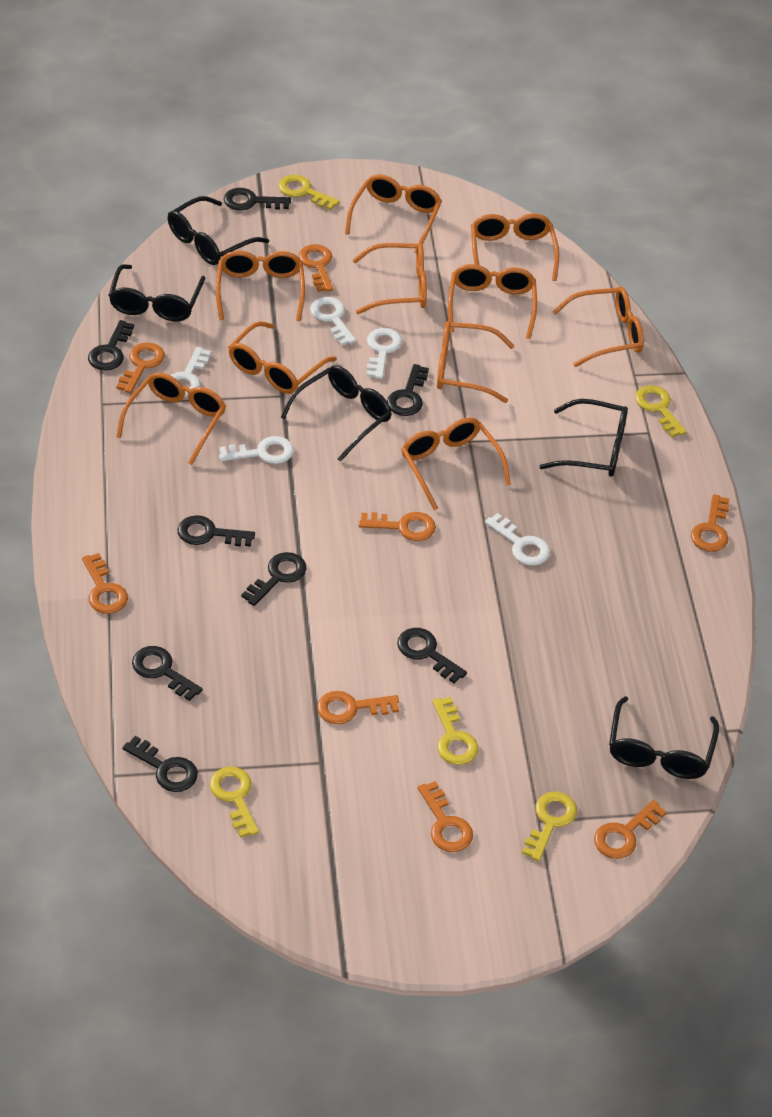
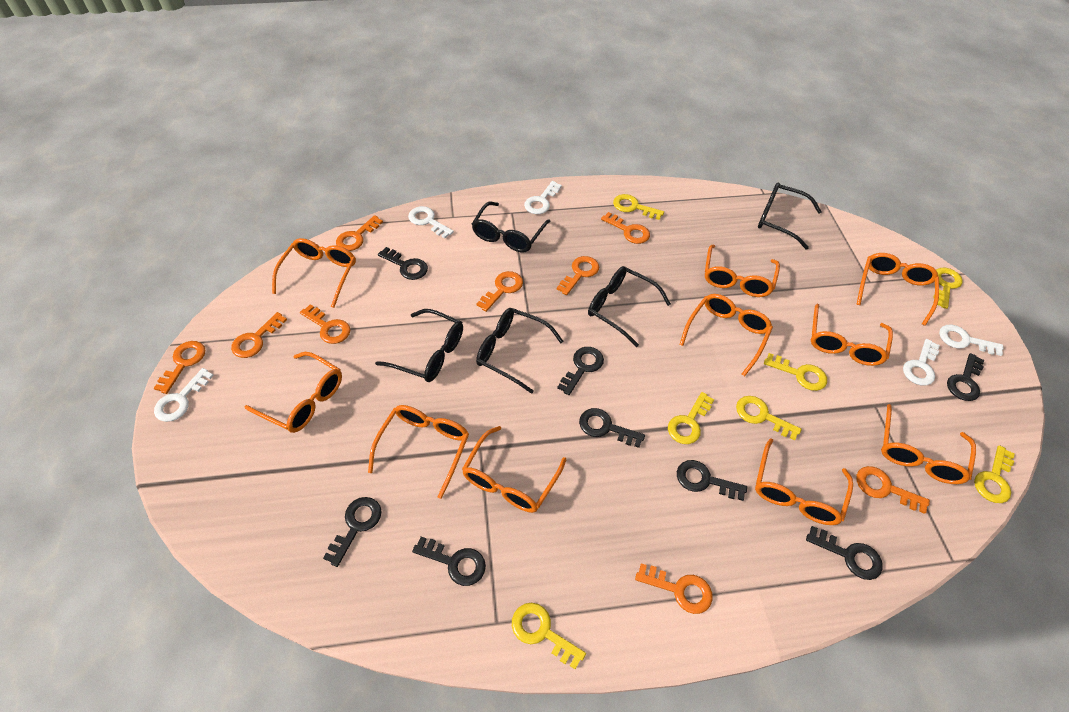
orange key: [82,553,128,614] [116,342,165,393] [298,244,334,292] [317,691,399,724] [359,512,436,541] [418,781,473,852] [594,800,666,859] [691,494,729,552] = 8 -> [154,341,205,394] [231,312,287,358] [300,304,350,344] [336,215,383,251] [476,271,523,312] [557,256,599,295] [601,212,650,244] [635,563,713,614] [856,466,930,514] = 9
yellow key: [210,767,259,838] [278,175,340,210] [433,697,478,765] [522,791,577,861] [635,385,687,437] = 5 -> [512,603,586,669] [613,194,664,220] [668,392,714,444] [736,396,802,441] [764,353,827,391] [933,267,963,309] [974,445,1015,503] = 7

